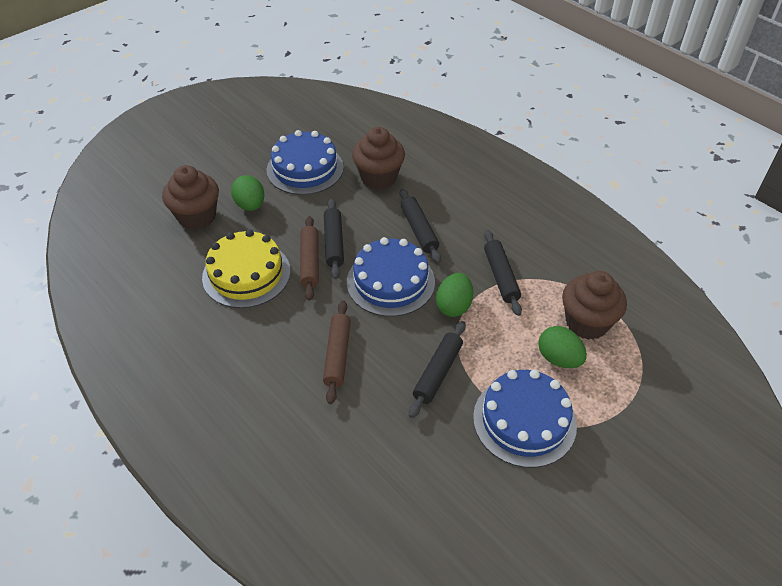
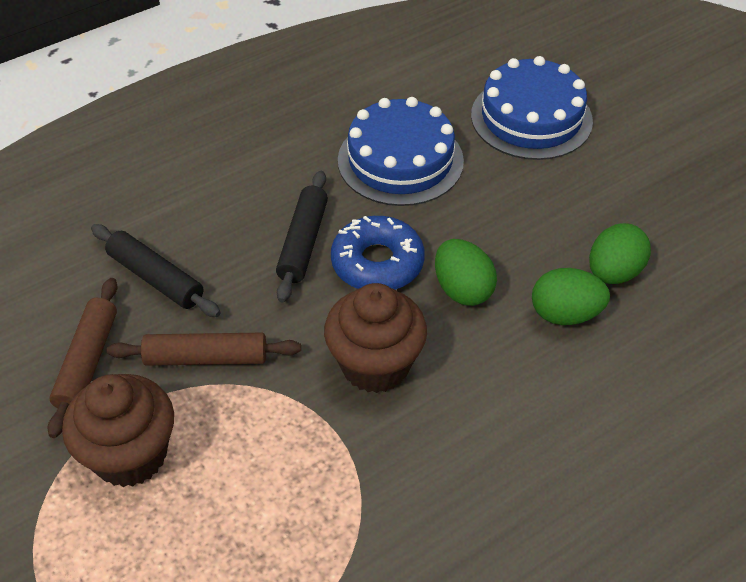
black rolling pin: [324,199,344,279] [400,189,441,263] [409,321,466,418] [484,230,522,316] = 4 -> [91,224,221,317] [276,171,328,303] = 2
blue cake: [266,130,344,195] [347,237,435,317] [473,369,577,468] = 3 -> [338,97,464,206] [471,56,593,160] = 2
blue donut: none = 0 -> [331,216,425,290] = 1
brown cupcake: [162,165,219,230] [352,127,405,190] [562,271,627,340] = 3 -> [62,374,174,487] [324,283,427,393] = 2
yellow cake: [202,230,291,308] = 1 -> none = 0

